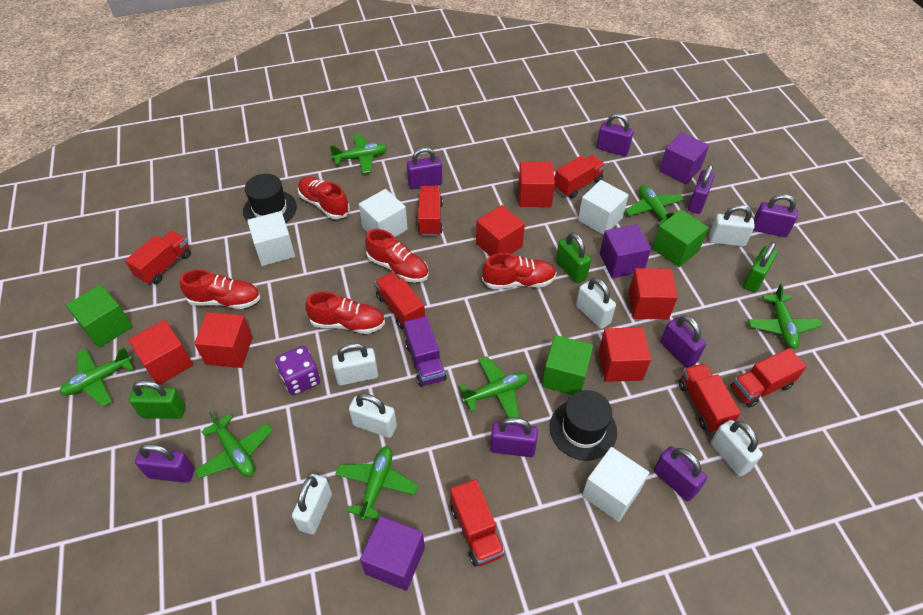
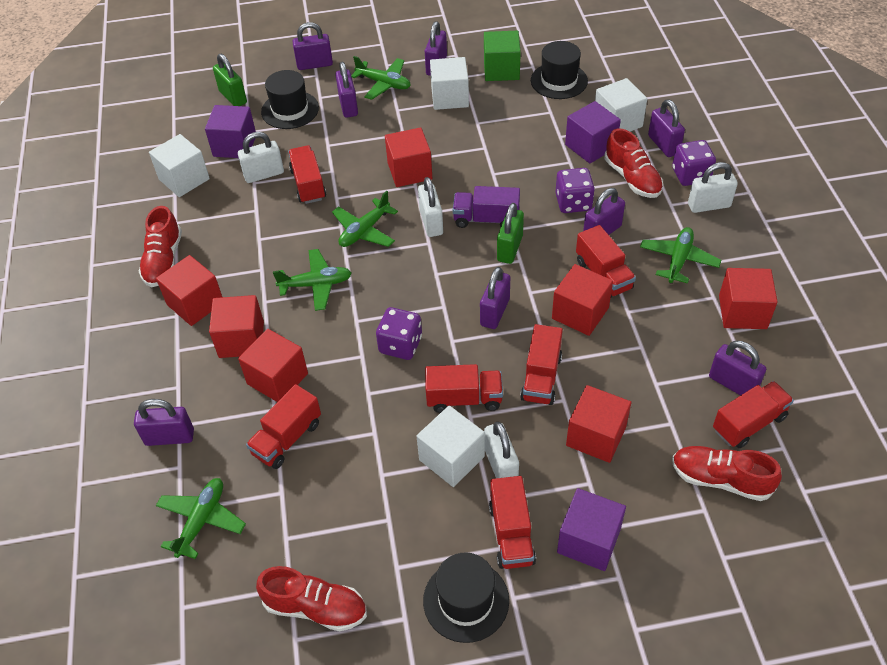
black hat: [243,174,297,223] [550,390,617,461] = 2 -> [261,70,319,129] [423,552,509,643] [531,41,588,99] = 3
green cube: [66,285,133,348] [542,335,593,395] [652,209,709,267] = 3 -> [484,31,521,81] = 1
green padlock: [129,380,185,419] [556,233,591,283] [743,242,778,293] = 3 -> [213,54,247,106] [497,203,524,264] = 2
green plane: [60,347,134,406] [194,412,273,478] [330,134,387,173] [335,446,419,521] [459,356,529,418] [625,185,684,227] [748,284,823,349] = 7 -> [156,478,246,559] [273,249,352,311] [332,191,398,247] [351,56,411,100] [640,227,721,284] = 5
purple dice: [275,346,320,395] = 1 -> [376,307,422,360] [555,168,595,213] [672,140,716,186] = 3
red cube: [128,320,193,385] [194,312,253,368] [476,205,525,256] [518,161,555,207] [599,327,651,382] [629,268,678,319] = 6 -> [156,255,222,326] [209,295,264,358] [238,329,308,402] [385,127,432,187] [552,264,613,336] [566,385,631,463] [719,268,778,329] = 7
red shoe: [180,269,261,309] [298,176,350,219] [306,292,385,334] [365,229,429,283] [482,253,557,289] = 5 -> [139,206,182,287] [256,566,367,631] [604,128,663,198] [672,446,782,501] = 4
white padlock: [292,474,332,534] [332,343,378,385] [349,393,397,438] [576,278,616,329] [709,205,755,247] [710,420,763,476] = 6 -> [238,132,284,183] [418,177,443,237] [484,422,519,478] [688,162,738,213] = 4

